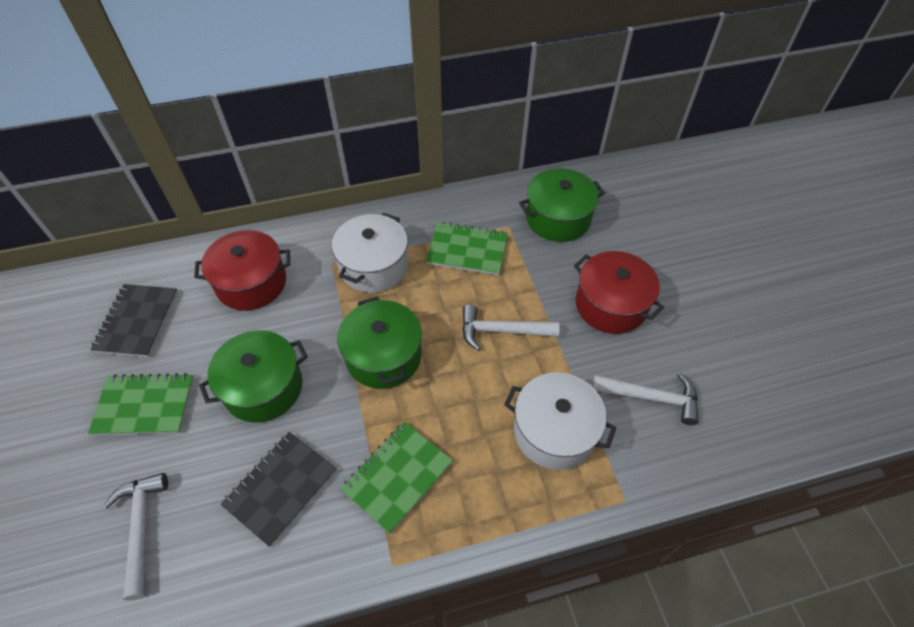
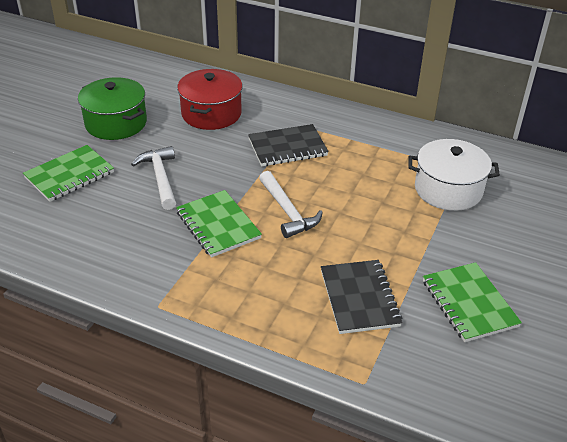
green pot: [199,330,308,422] [337,296,422,389] [519,168,605,242] = 3 -> [78,77,147,140] = 1
red pot: [194,230,290,311] [574,251,664,334] = 2 -> [177,69,243,130] = 1
white hammer: [103,473,168,601] [462,304,560,351] [592,373,699,425] = 3 -> [131,146,176,210] [259,171,323,238] = 2
white pot: [332,213,408,293] [504,372,616,470] = 2 -> [408,139,500,211] = 1

